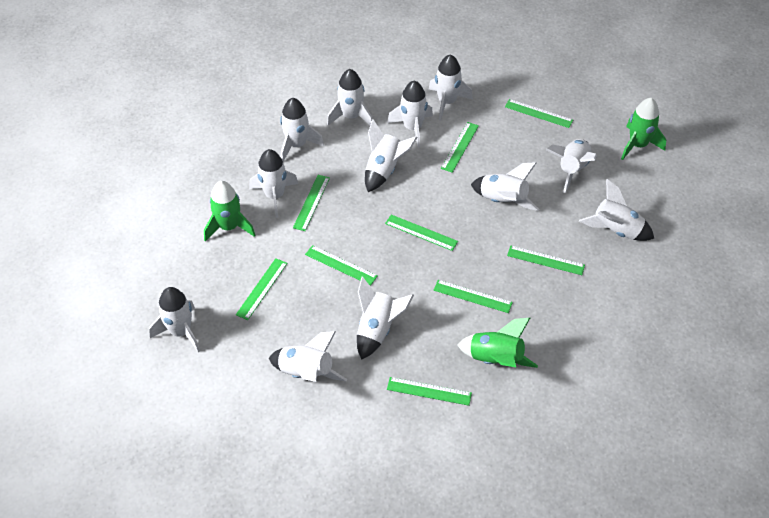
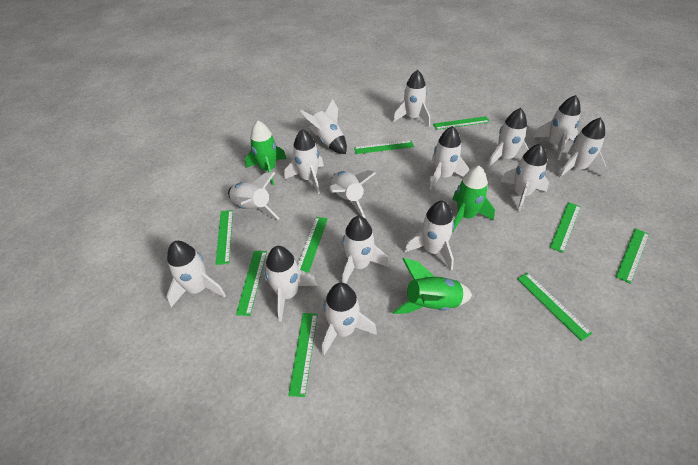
white rocket: [149,287,200,352] [249,149,298,218] [269,331,347,382] [280,98,324,162] [327,69,373,125] [357,276,414,360] [365,119,418,192] [387,80,433,147] [429,54,473,120] [471,162,539,211] [546,139,597,193] [579,179,654,241] = 12 -> [166,241,226,307] [228,172,279,220] [264,246,318,322] [285,129,324,194] [300,99,347,154] [322,283,377,356] [329,170,376,218] [342,216,389,284] [393,70,430,127] [404,200,454,271] [429,126,469,190] [487,108,529,167] [500,143,549,212] [534,95,581,160] [558,117,606,178] = 15

